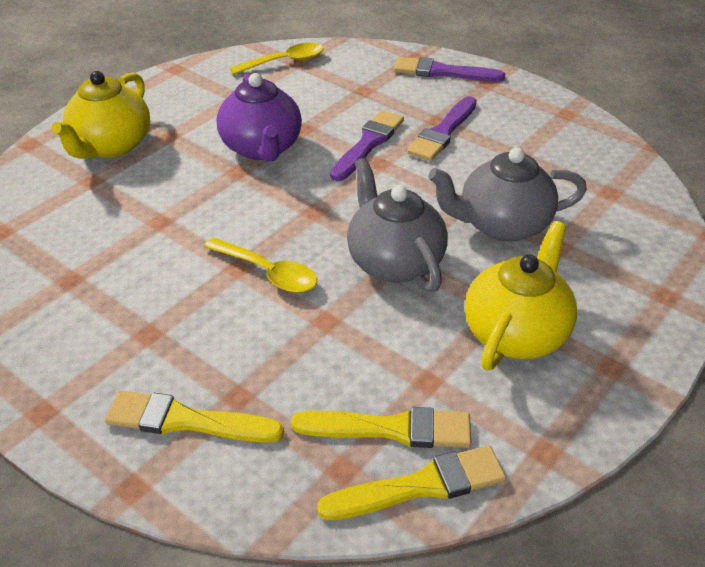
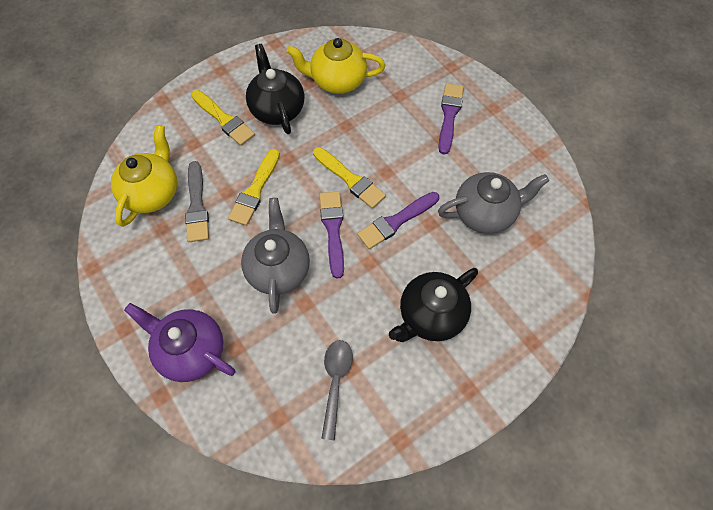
black teapot: none = 0 -> [246,44,305,134] [389,268,478,342] = 2
grey brush: none = 0 -> [185,161,209,242] = 1
grey spoon: none = 0 -> [321,340,353,440] = 1
yellow spoon: [204,238,317,293] [230,43,324,75] = 2 -> none = 0

